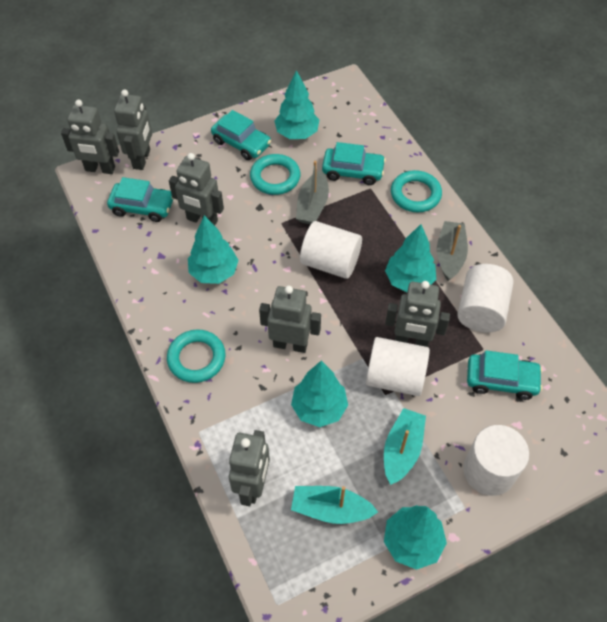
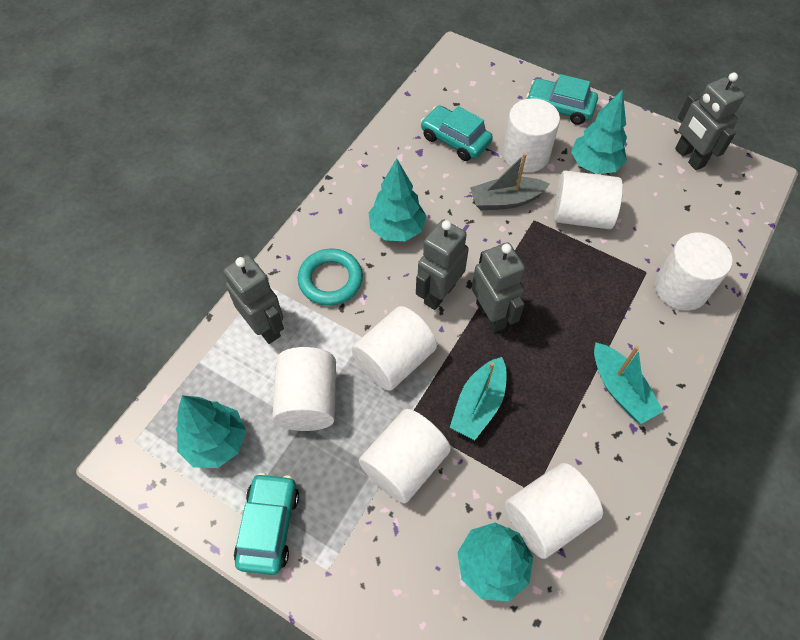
grey boat: [296,161,329,224] [437,221,468,281] = 2 -> [470,153,550,210] = 1
grey robot: [61,100,119,174] [114,89,152,170] [169,153,224,226] [229,430,270,506] [259,285,321,353] [385,281,450,347] = 6 -> [223,255,284,344] [416,220,469,310] [472,242,525,332] [675,73,745,170] = 4
turquoise car: [107,177,174,222] [211,110,271,160] [322,142,386,185] [467,350,543,400] = 4 -> [234,473,299,575] [421,106,493,161] [526,74,598,125] = 3
turquoise ring: [167,329,226,383] [250,154,300,195] [391,170,442,212] = 3 -> [298,249,363,306] = 1
turquoise tree: [188,215,239,284] [275,70,319,139] [291,361,348,427] [384,505,447,570] [385,224,436,292] = 5 -> [176,395,246,468] [368,159,427,241] [457,523,533,601] [571,89,627,174] = 4
white cylinder: [300,221,362,279] [366,337,430,396] [457,264,514,333] [463,425,529,496] = 4 -> [272,347,336,431] [352,306,437,391] [359,409,451,503] [502,98,560,172] [504,463,603,559] [553,171,623,229] [655,232,733,311] = 7

